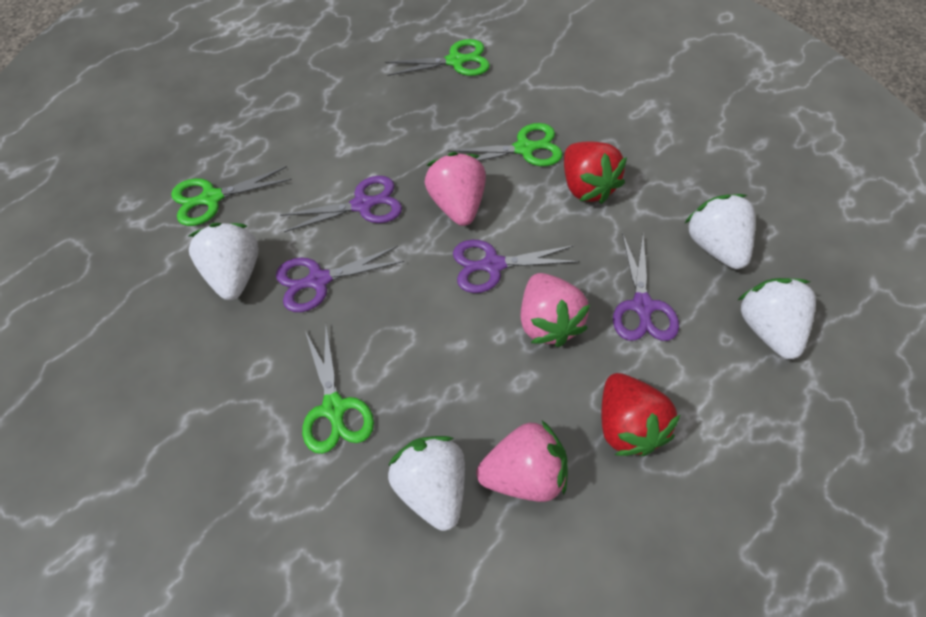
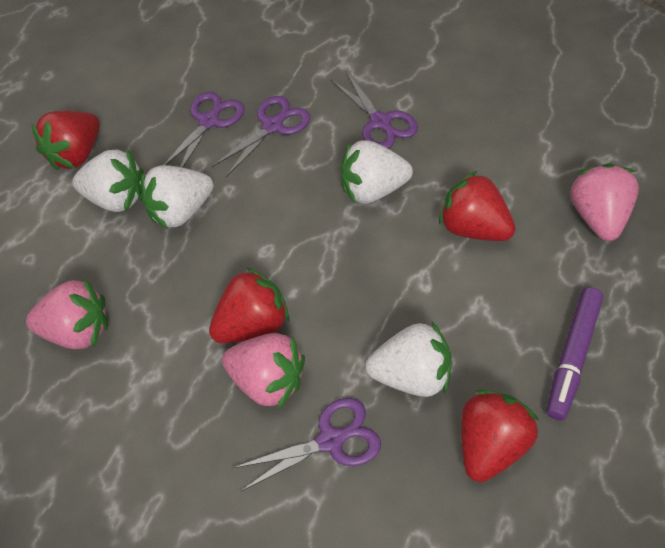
green scissors: [171,166,292,226] [302,325,374,454] [385,39,490,76] [447,123,562,166] = 4 -> none = 0
purple marker: none = 0 -> [546,287,603,420] = 1
red strawberry: [564,141,627,204] [602,373,680,456] = 2 -> [31,111,100,170] [209,267,289,343] [439,171,515,241] [461,390,539,482] = 4

